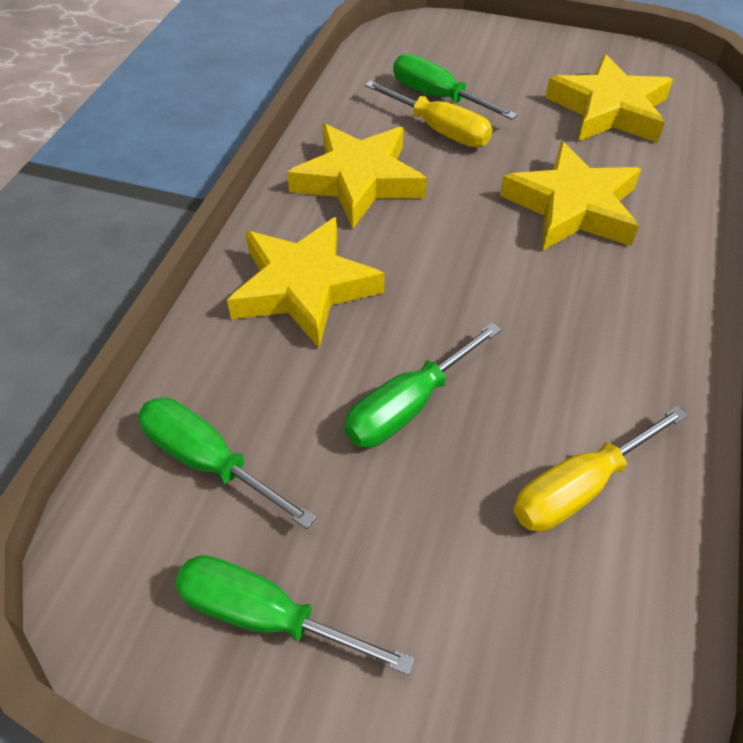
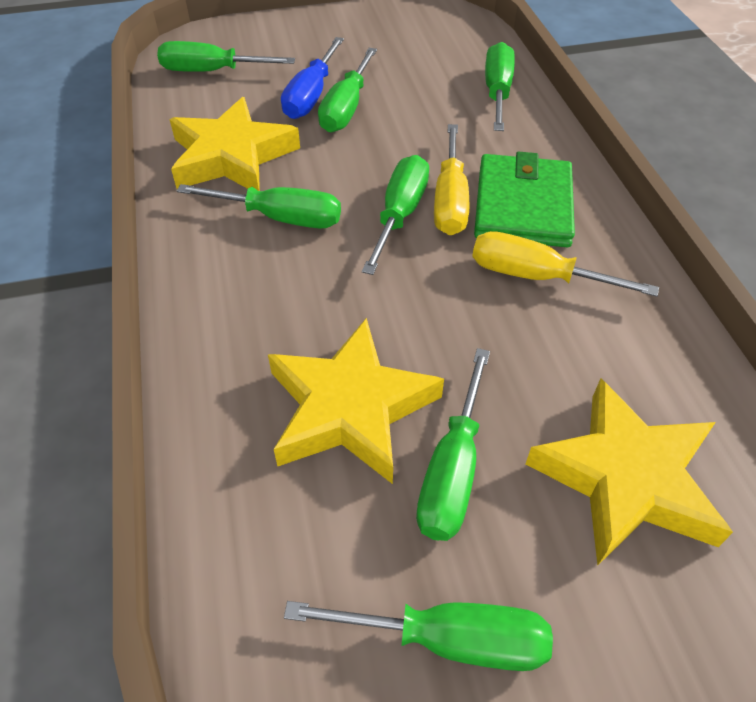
blue screwdriver: none = 0 -> [281,37,344,119] = 1
green screwdriver: [138,397,316,529] [175,555,415,675] [344,322,501,448] [393,54,518,120] = 4 -> [157,41,295,72] [177,184,341,228] [284,601,553,671] [318,48,377,132] [362,155,429,275] [416,348,490,541] [485,42,515,131] = 7
green wallet: none = 0 -> [474,151,575,247] = 1
yellow star: [227,217,385,348] [287,124,427,228] [500,141,641,250] [545,54,673,143] = 4 -> [169,97,300,191] [268,318,444,484] [526,378,733,566] = 3

